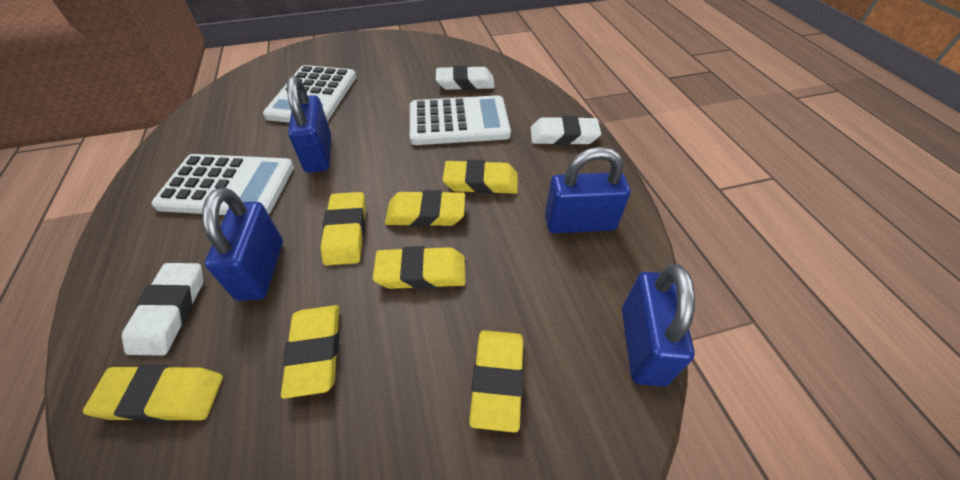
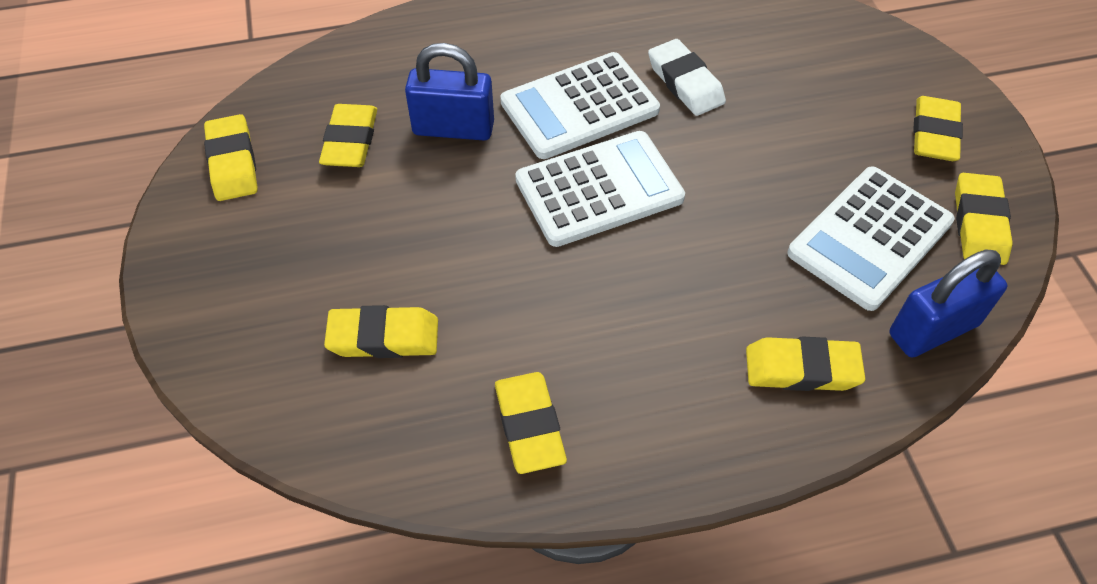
blue padlock: [202,188,283,301] [287,76,331,173] [545,147,631,233] [622,264,695,387] = 4 -> [405,43,494,140] [889,249,1007,357] = 2
white eraser: [122,263,203,356] [436,66,495,90] [531,116,601,145] = 3 -> [648,39,726,116] = 1

